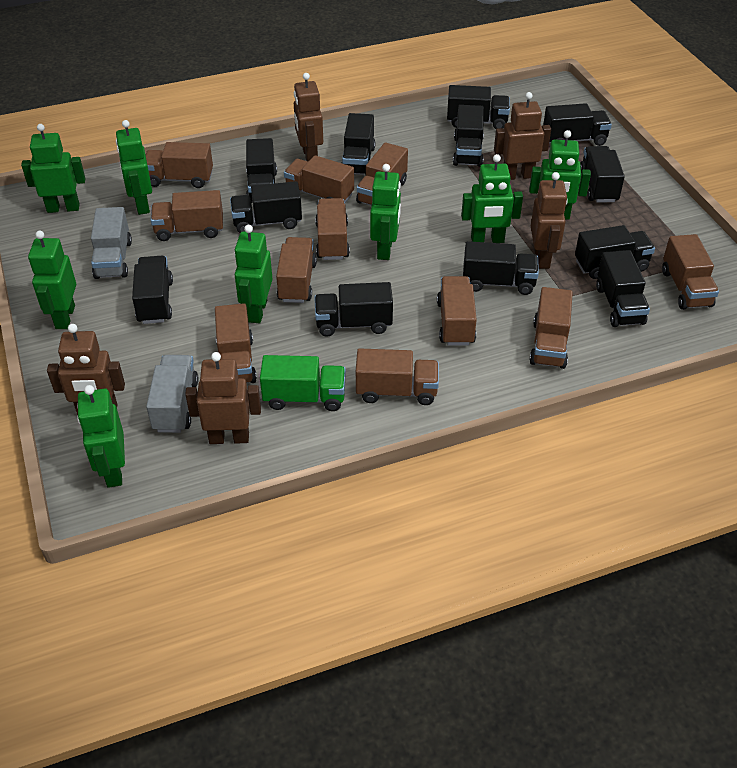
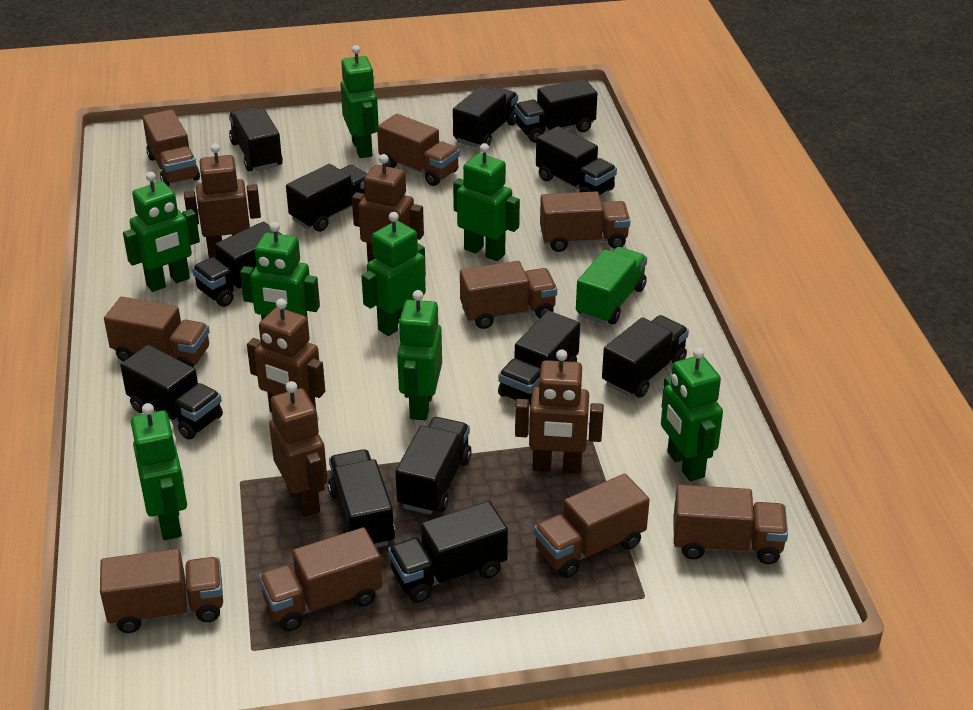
brown truck: [146,142,213,188] [151,190,223,241] [215,303,257,383] [276,237,317,303] [284,155,354,204] [315,198,350,260] [356,142,408,206] [356,348,439,405] [437,276,477,346] [529,287,573,369] [662,234,719,310] = 11 -> [100,549,223,633] [104,297,210,368] [143,109,200,186] [259,527,382,631] [377,114,460,186] [460,261,557,329] [534,474,650,578] [540,191,630,252] [673,485,788,564] = 9
grey truck: [91,207,132,279] [146,355,198,433] = 2 -> none = 0

